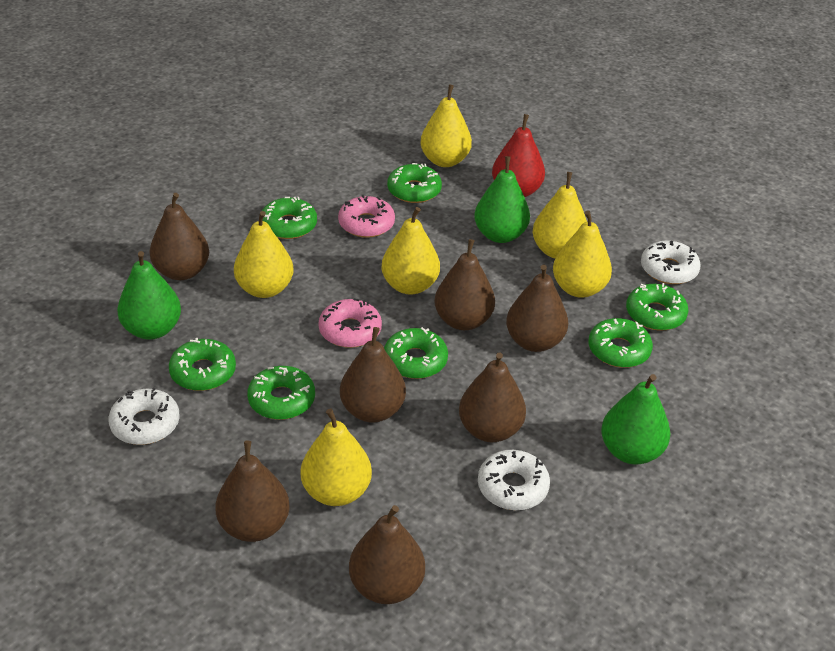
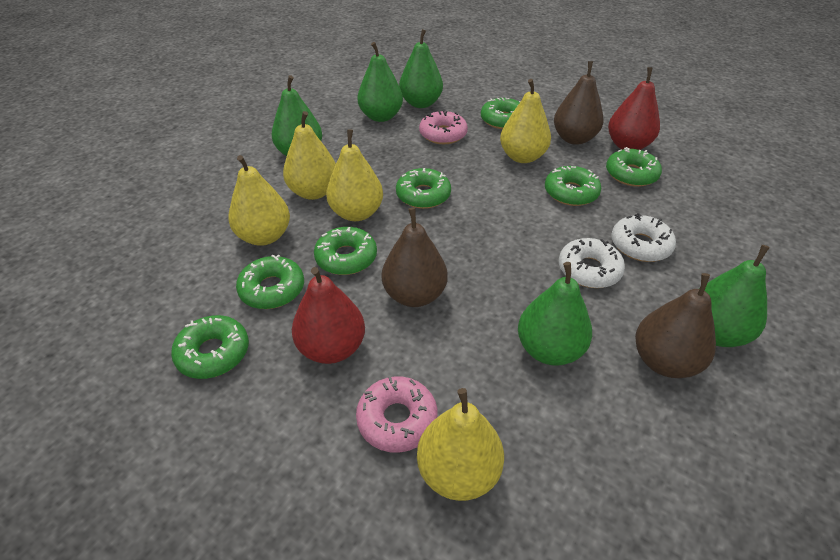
brown pear: [149,193,209,280] [215,441,290,542] [340,327,406,423] [349,505,425,604] [435,239,495,330] [459,352,526,442] [506,265,568,352] = 7 -> [382,208,448,307] [554,61,603,145] [635,273,716,378] = 3
green pear: [117,251,181,340] [474,156,530,243] [601,374,670,464] = 3 -> [272,75,322,156] [357,42,403,122] [399,29,443,108] [518,262,592,366] [699,245,770,347] = 5
red pear: [492,114,545,197] = 1 -> [292,267,365,364] [608,67,660,150] = 2
white donut: [109,388,180,445] [478,450,550,510] [641,241,701,284] = 3 -> [559,238,625,288] [611,213,676,262] = 2
yellow pear: [234,211,294,298] [301,409,372,506] [381,207,440,295] [420,84,472,167] [533,172,587,259] [553,210,612,298] = 6 -> [228,155,290,246] [283,111,336,200] [326,129,383,221] [417,388,504,501] [500,79,551,163] = 5

